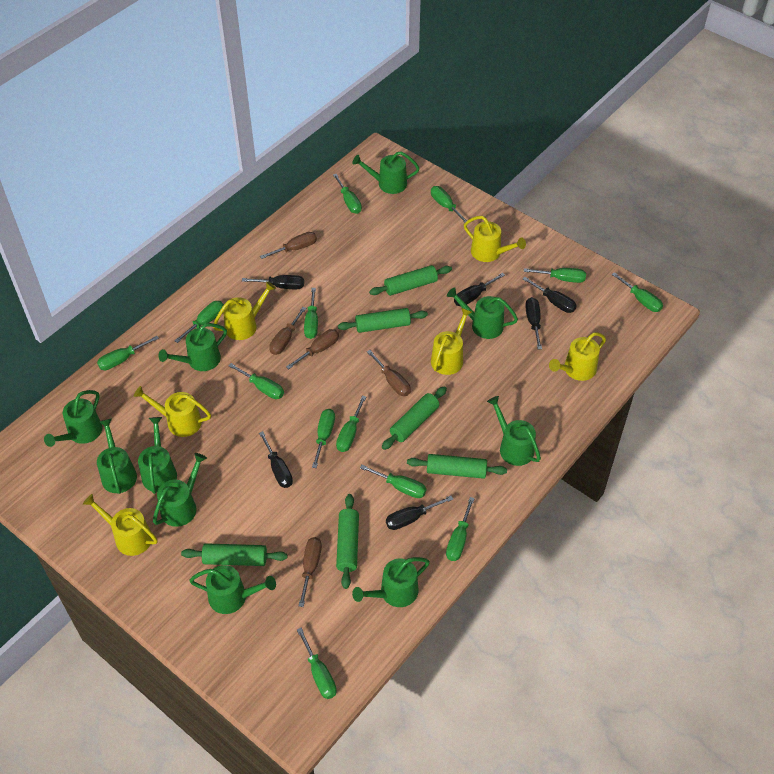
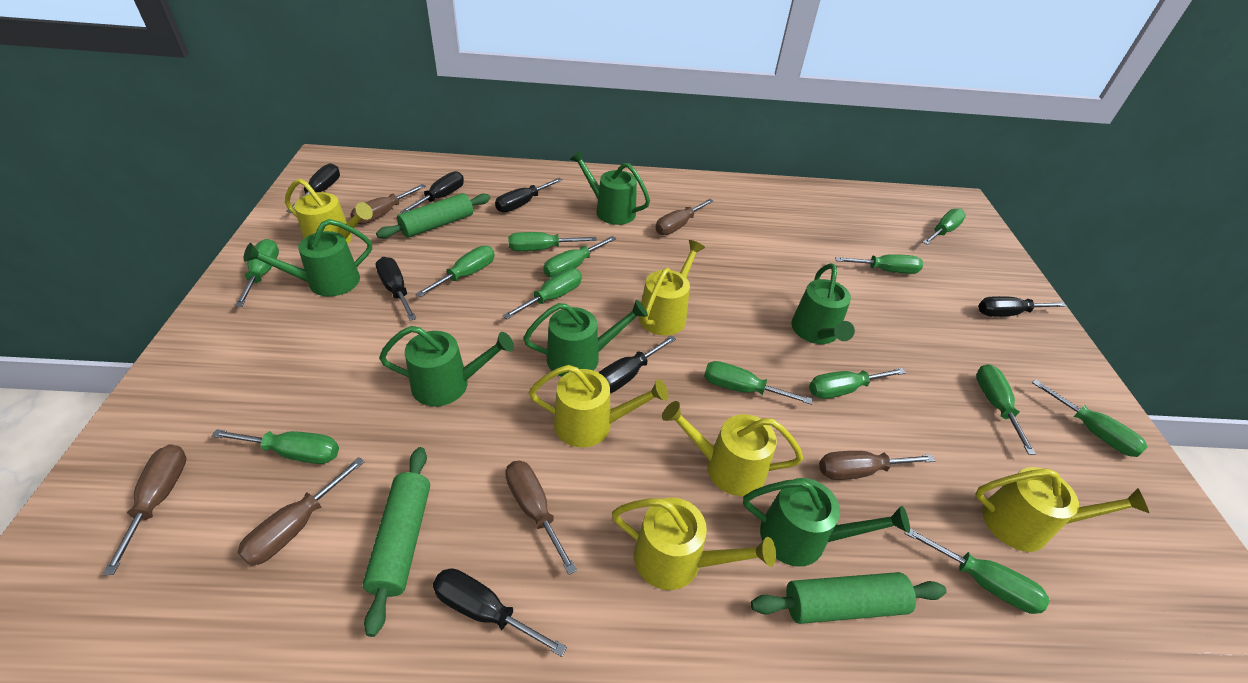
black screwdriver: [242,275,304,289] [259,431,293,488] [386,496,453,530] [454,273,505,306] [523,277,577,313] [525,297,542,349] = 6 -> [286,163,340,212] [375,257,417,321] [400,171,464,213] [433,568,567,657] [495,178,562,212] [598,335,676,394] [978,296,1067,317] = 7
brown screwdriver: [260,232,317,259] [269,307,306,355] [286,329,339,369] [298,537,322,607] [367,350,411,396] = 5 -> [102,444,186,575] [237,457,365,566] [350,184,426,224] [505,461,577,575] [655,199,714,235] [819,451,935,480] = 6
green rolling pin: [181,543,288,566] [336,494,359,589] [338,308,428,333] [369,265,452,296] [382,386,447,450] [407,454,507,479] = 6 -> [363,447,430,637] [376,193,490,238] [751,572,947,624] = 3
green watering can: [44,390,103,447] [97,419,137,494] [138,417,177,494] [153,453,207,527] [159,323,227,371] [189,565,276,614] [352,151,420,194] [352,557,430,607] [447,287,518,339] [487,396,541,466] = 10 -> [244,219,372,296] [379,326,514,406] [523,300,648,377] [570,150,650,225] [743,478,910,567] [791,263,855,344] = 6

